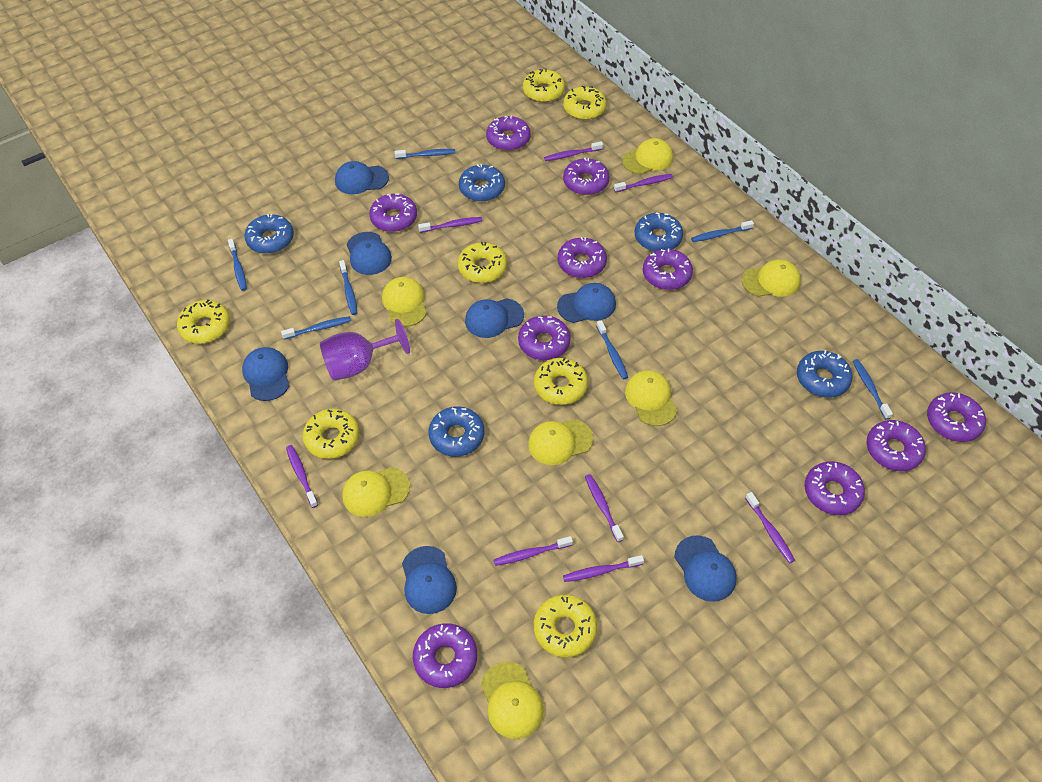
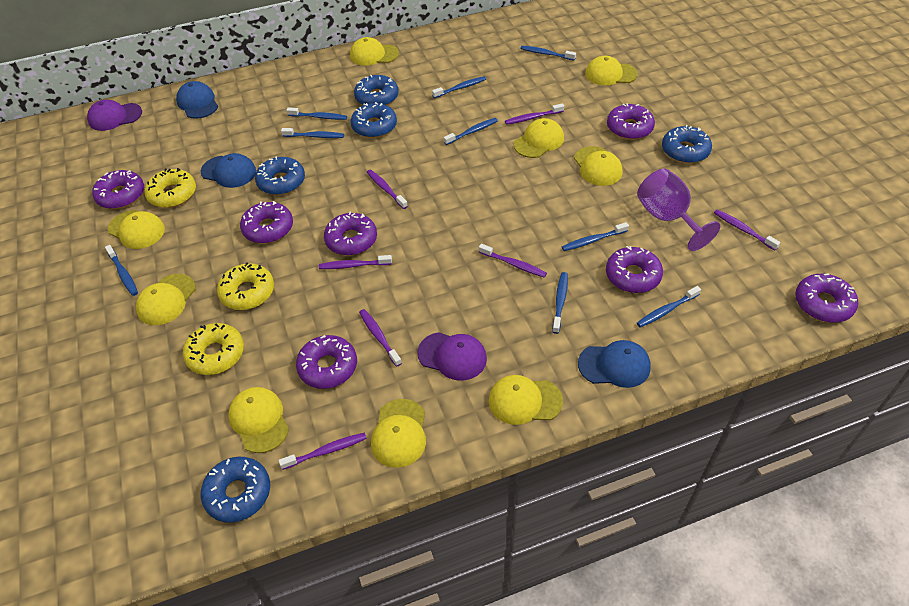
blue cap: [242,347,290,401] [335,161,389,194] [346,232,392,275] [402,546,457,614] [465,298,524,338] [557,283,616,323] [674,536,737,602] = 7 -> [176,81,218,119] [201,153,256,188] [578,340,651,388] = 3
blue toothbrush: [228,239,247,291] [281,316,351,340] [339,260,357,315] [395,149,456,159] [596,320,628,379] [691,220,754,242] [853,359,893,420] = 7 -> [105,245,138,296] [281,128,344,138] [287,107,347,120] [432,76,486,98] [444,118,498,145] [520,46,576,60] [552,272,568,334] [562,222,629,251] [637,286,701,328] = 9
purple cap: none = 0 -> [87,100,142,131] [418,332,487,381] = 2
purple donut: [369,193,417,232] [413,623,477,688] [486,116,531,151] [518,315,571,360] [558,237,607,278] [563,158,609,195] [643,249,693,290] [805,461,865,515] [867,420,926,471] [927,392,986,442] = 10 -> [92,170,144,209] [240,201,293,243] [296,335,357,389] [324,212,377,256] [606,246,663,293] [607,103,655,140] [795,273,858,323] = 7
purple toothbrush: [286,445,318,508] [418,217,482,233] [494,536,573,566] [544,141,603,161] [563,555,644,582] [585,474,624,542] [614,174,673,192] [745,492,795,563] = 8 -> [279,433,367,470] [319,255,392,269] [359,309,402,367] [367,170,408,209] [479,244,547,278] [505,103,564,125] [714,209,780,250] = 7
yellow cap: [342,467,410,517] [382,277,427,327] [481,662,544,739] [528,419,593,465] [622,138,673,174] [625,370,677,426] [742,260,801,297] = 7 -> [108,210,165,249] [136,274,196,325] [228,387,289,453] [350,37,399,66] [371,399,426,468] [489,375,563,425] [514,118,564,158] [574,146,623,186] [585,56,637,85] = 9
yellow donut: [177,299,230,344] [303,409,359,459] [458,242,507,283] [523,69,565,102] [534,357,588,405] [534,595,597,657] [563,86,607,120] = 7 -> [144,168,196,208] [183,323,244,375] [217,262,274,310] = 3

